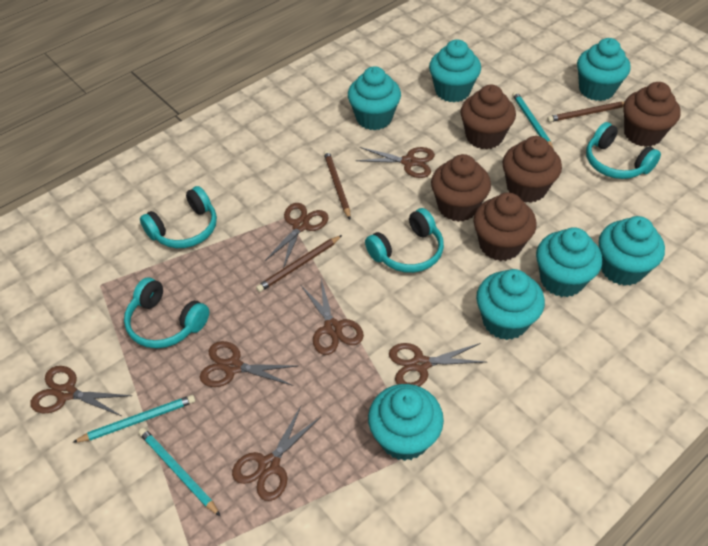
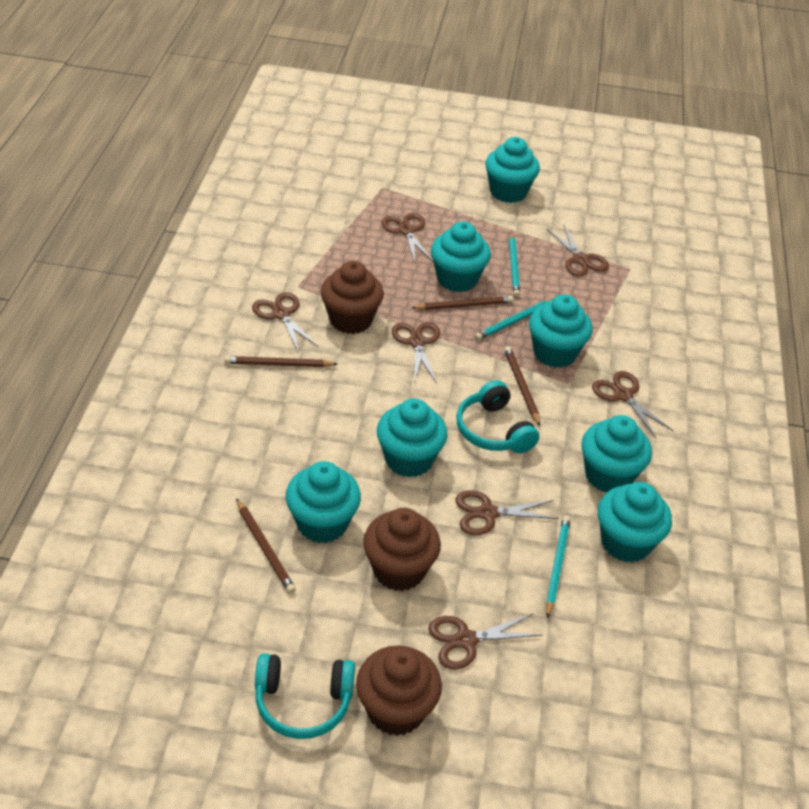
brown cupcake: [431,154,491,222] [460,85,516,150] [474,192,536,261] [502,136,562,203] [623,82,681,147] = 5 -> [321,261,384,334] [356,646,442,736] [363,508,441,591] = 3
brown pencil: [256,235,342,292] [324,150,351,219] [547,102,624,122] = 3 -> [224,356,337,367] [236,498,296,594] [411,296,514,310] [504,346,540,426] = 4
turquoise headphones: [124,278,209,348] [140,186,217,248] [365,208,444,273] [586,122,661,179] = 4 -> [255,653,355,739] [456,380,539,453] = 2

